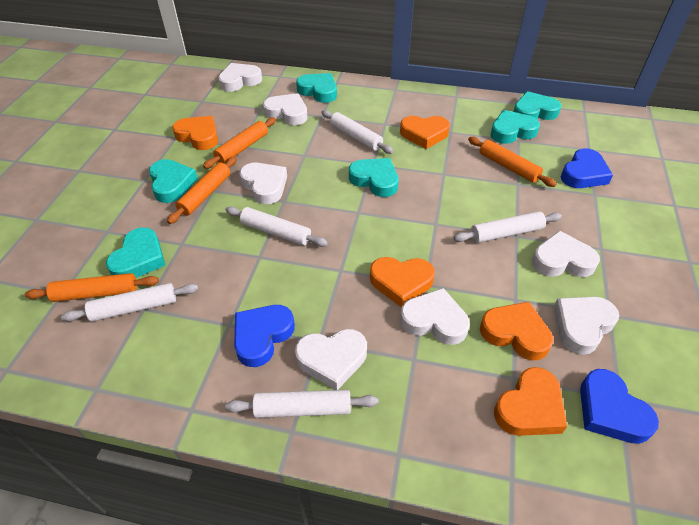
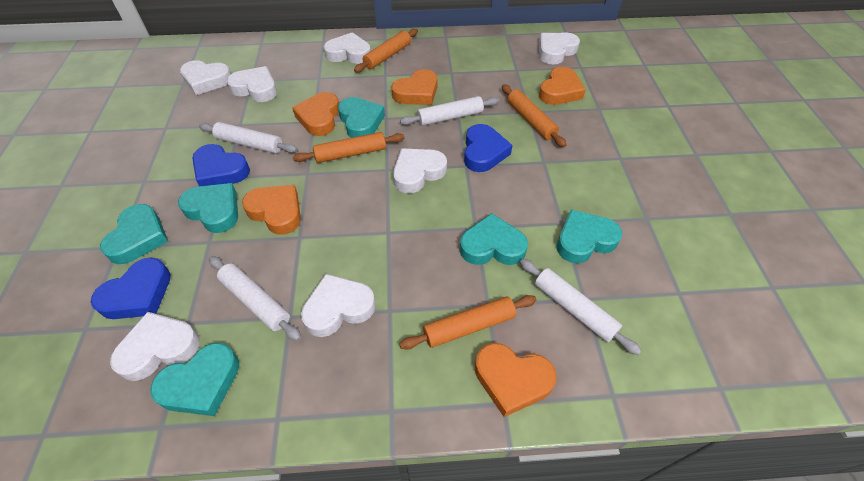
white rolling pin: [61,283,198,322] [225,206,328,247] [225,390,378,418] [322,110,393,154] [454,211,562,243] = 5 -> [199,122,297,153] [209,256,301,341] [400,96,499,126] [520,259,641,355] = 4

